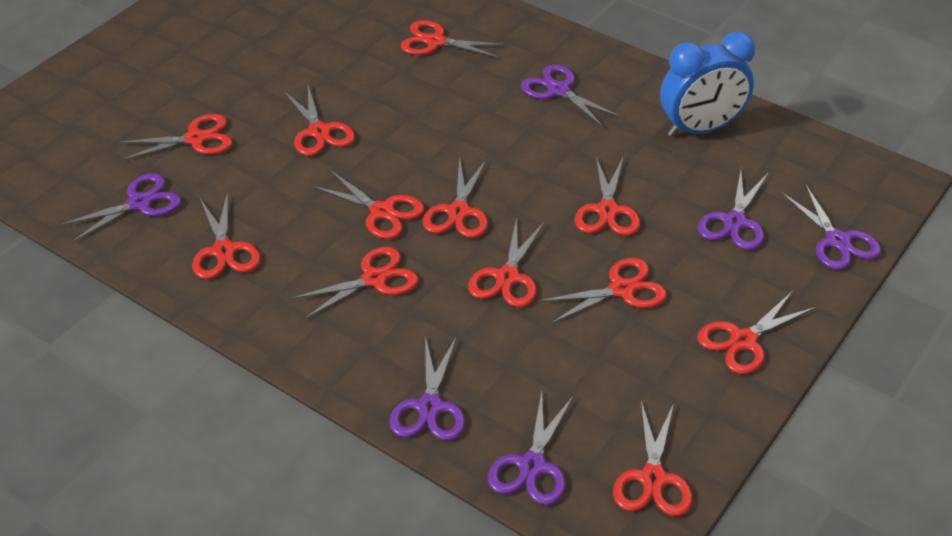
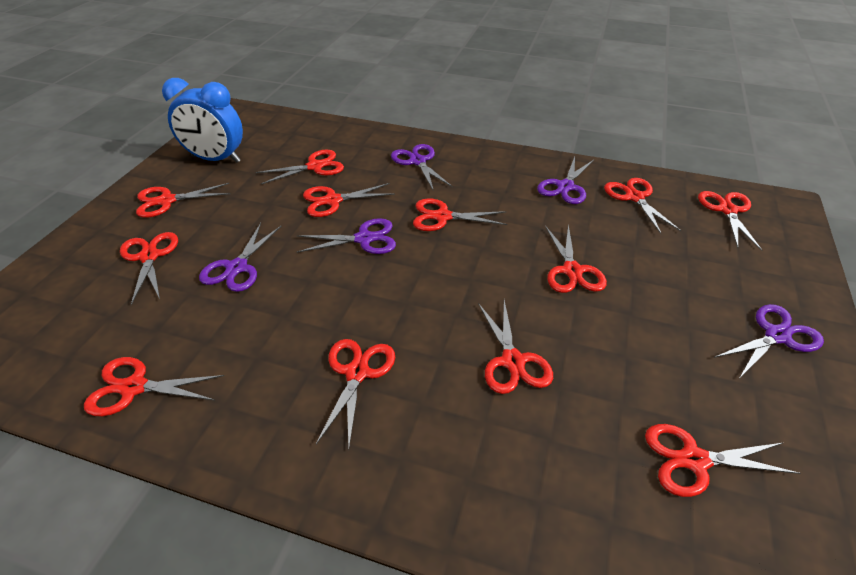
purple scissors: [58,173,181,243] [389,336,465,441] [488,392,573,505] [521,64,622,128] [698,170,768,250] [781,184,881,270] = 6 -> [199,223,281,292] [297,218,396,254] [391,144,453,191] [537,157,594,204] [714,304,824,377] = 5

